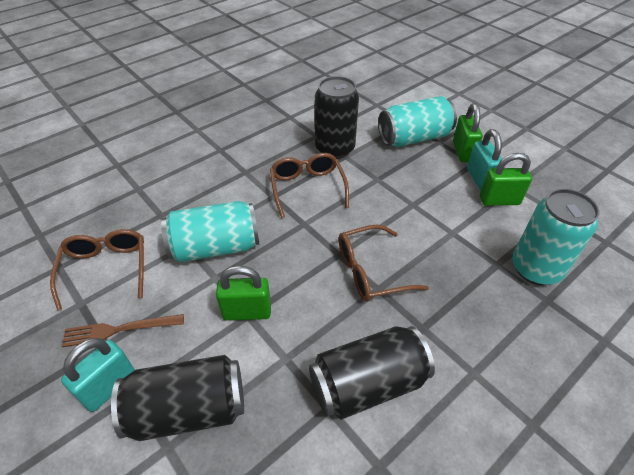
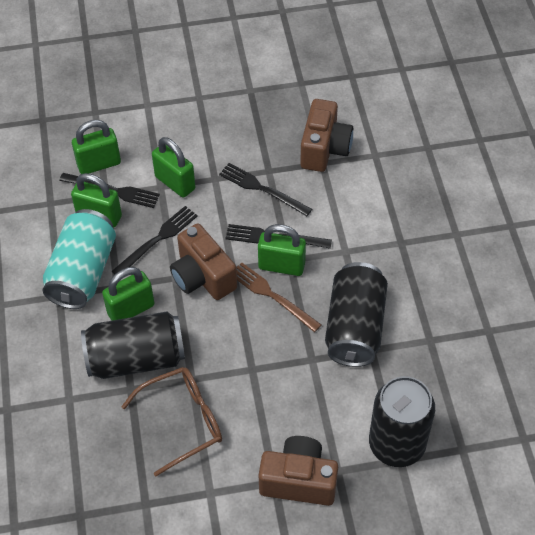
black fork: none = 0 -> [59,173,160,208] [112,206,198,274] [219,163,312,216] [225,224,332,249] = 4
brown camera: none = 0 -> [170,223,237,300] [259,436,338,506] [300,99,353,172] = 3
brown glasses: [50,229,144,311] [270,153,349,218] [339,225,429,302] = 3 -> [121,367,222,476] = 1
green padlock: [216,266,271,321] [453,103,482,162] [480,153,532,206] = 3 -> [71,173,122,228] [72,120,121,174] [102,267,154,321] [152,137,195,198] [258,224,306,276] = 5
turquoise can: [161,201,259,262] [378,96,457,147] [512,189,600,285] = 3 -> [42,209,116,309] = 1
turquoise padlock: [61,338,135,412] [467,129,502,190] = 2 -> none = 0

